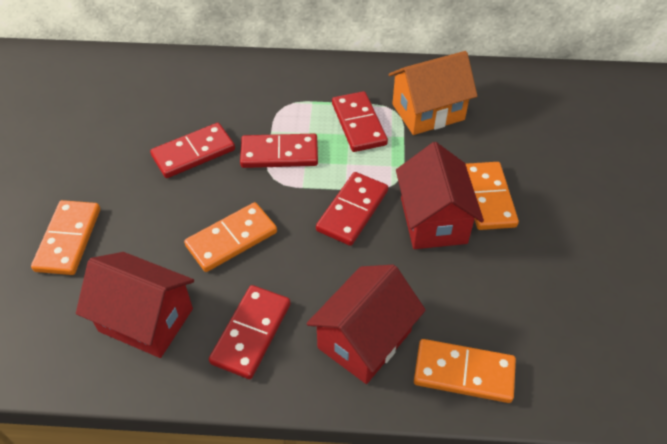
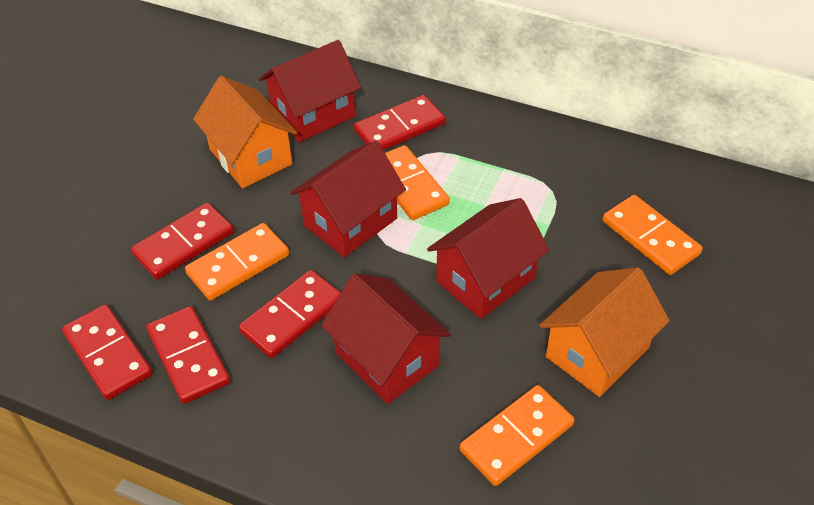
orange house: [389,51,477,135] = 1 -> [193,76,297,188] [540,268,670,397] = 2
red house: [76,252,194,358] [306,265,426,384] [396,142,484,249] = 3 -> [259,40,361,142] [290,141,406,257] [321,273,451,404] [427,198,549,319] = 4

